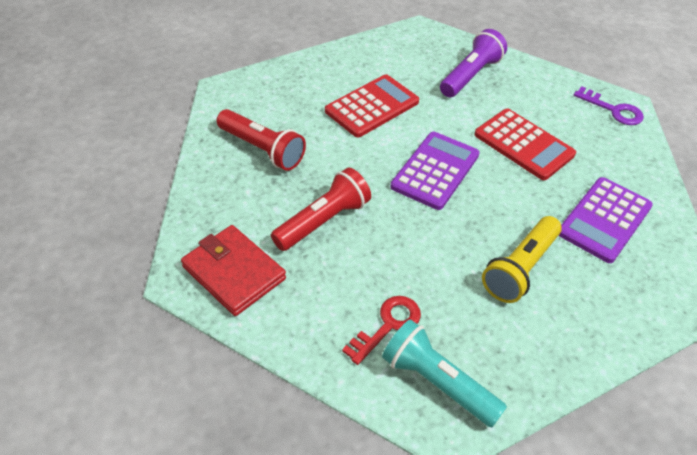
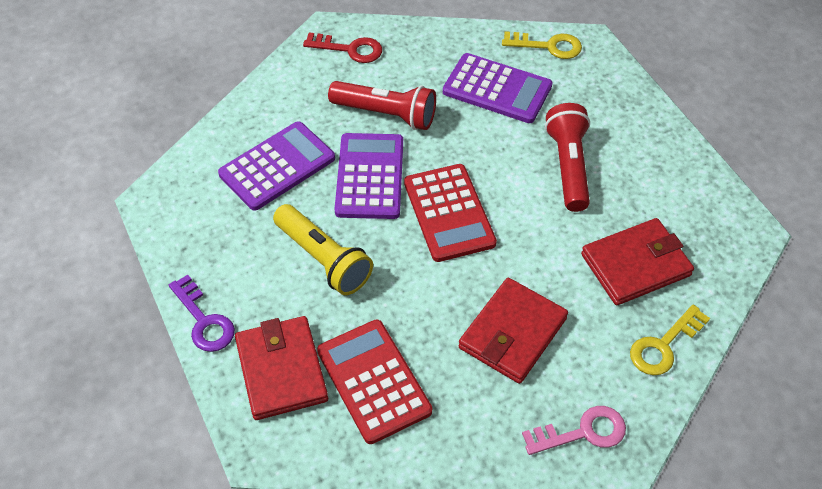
pink key: none = 0 -> [522,406,626,455] = 1
purple calculator: [390,132,480,210] [558,177,653,263] = 2 -> [218,121,335,211] [335,133,403,219] [443,53,553,123] = 3
purple flashlight: [440,29,507,97] = 1 -> none = 0
red wallet: [181,225,286,316] = 1 -> [235,316,328,420] [459,278,568,384] [581,218,694,305] = 3
turquoise flashlight: [382,319,507,427] = 1 -> none = 0
yellow key: none = 0 -> [502,31,582,59] [630,305,710,375] = 2

